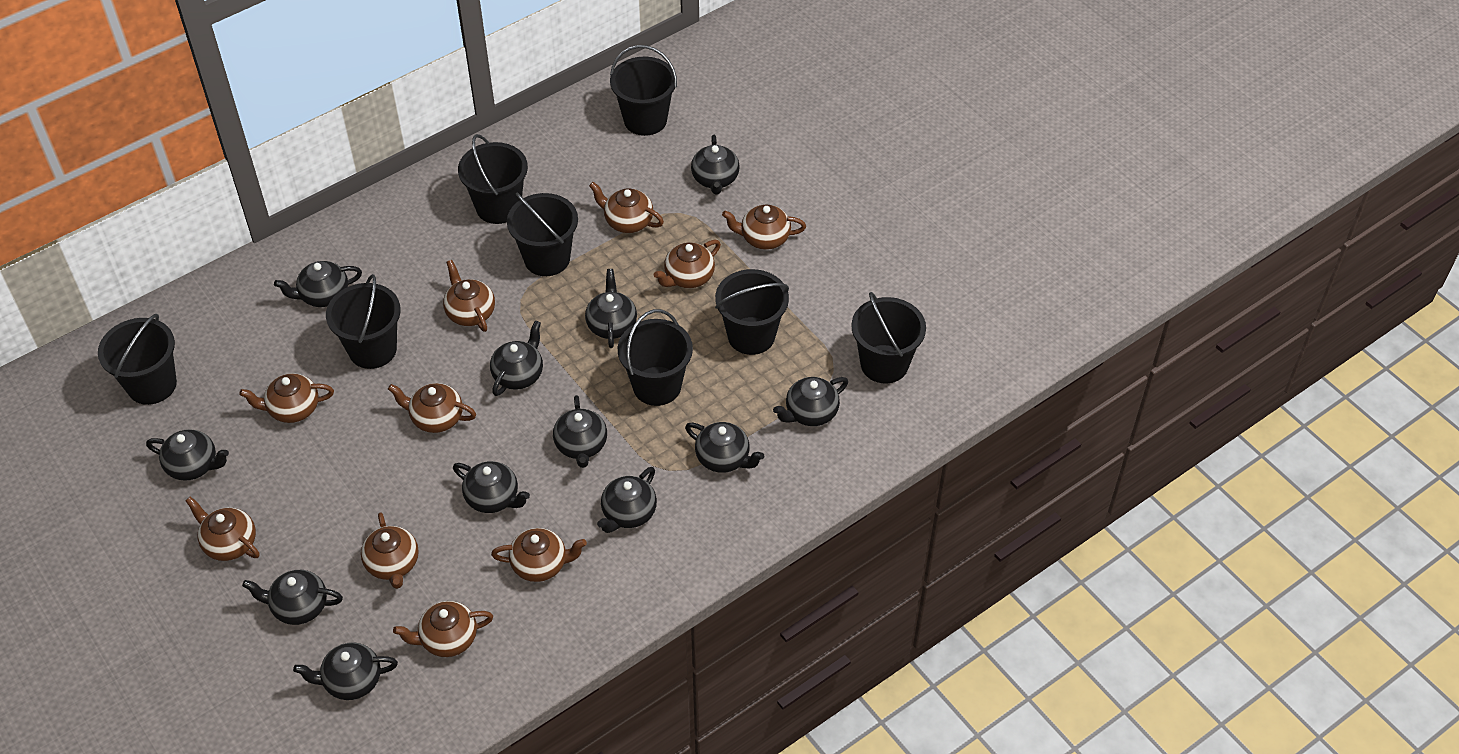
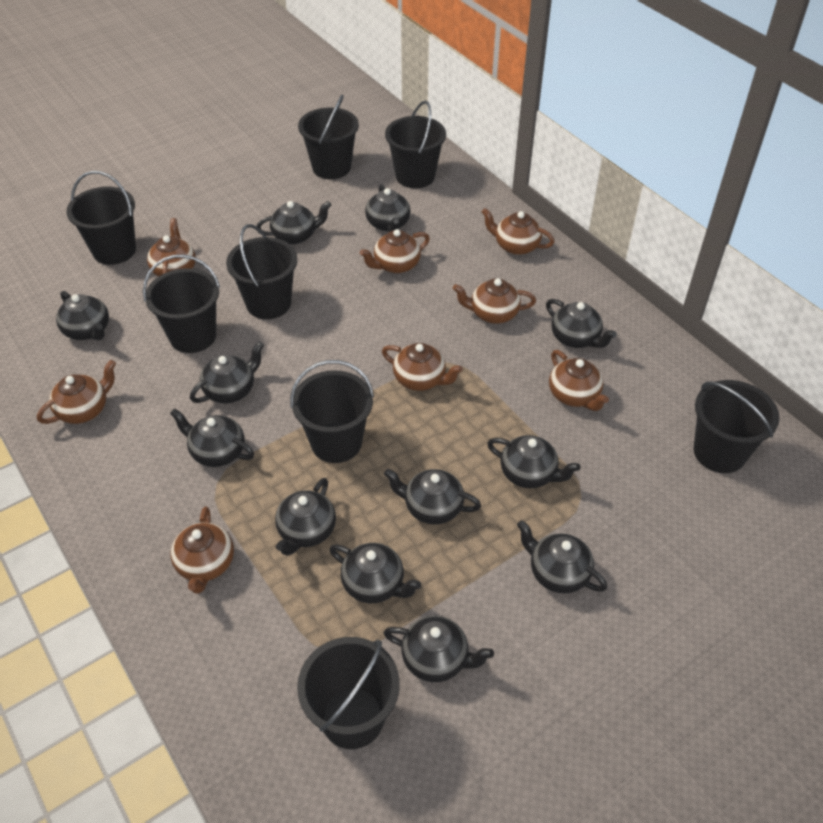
brown teapot: [186,497,260,561] [239,373,334,423] [361,512,419,589] [388,383,476,433] [393,601,493,657] [443,260,495,332] [491,528,587,582] [589,182,664,233] [654,240,721,288] [722,204,806,250] = 10 -> [37,360,116,424] [147,218,196,277] [171,507,234,594] [360,229,430,273] [382,343,463,391] [453,278,536,324] [481,208,554,255] [549,350,609,411] = 8

